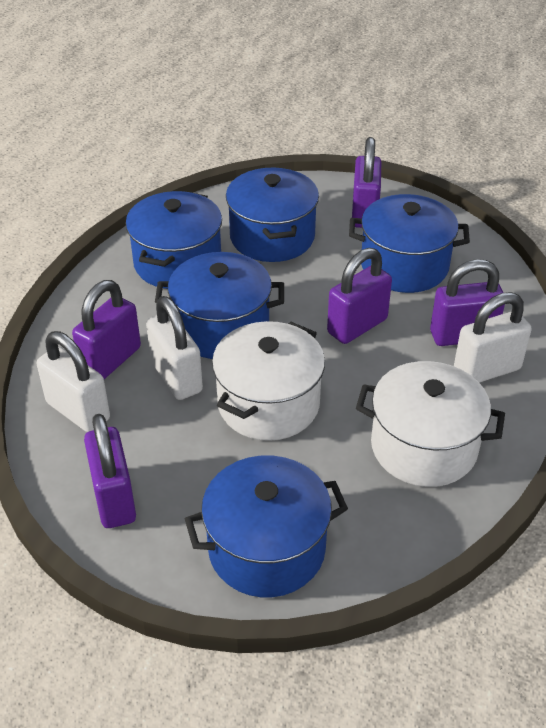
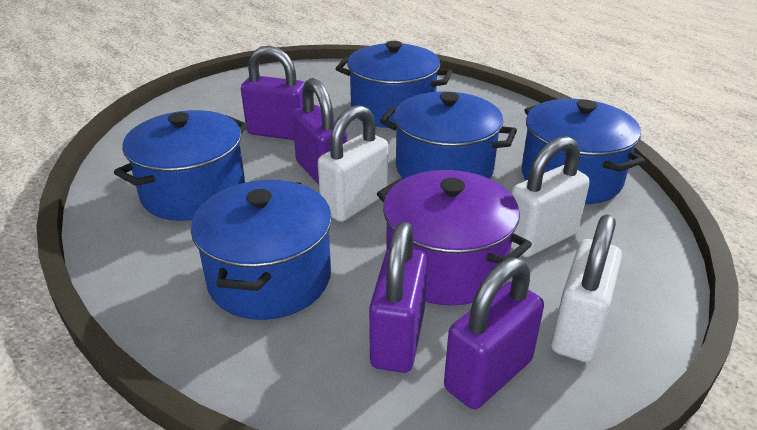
purple padlock: [72,280,141,379] [84,414,136,528] [327,248,392,344] [352,137,381,228] [430,259,505,346] = 5 -> [241,46,305,140] [292,78,347,185] [369,222,427,373] [444,257,544,409] = 4
purple pot: none = 0 -> [377,170,532,306] = 1
white pot: [212,321,325,441] [356,361,505,487] = 2 -> none = 0

